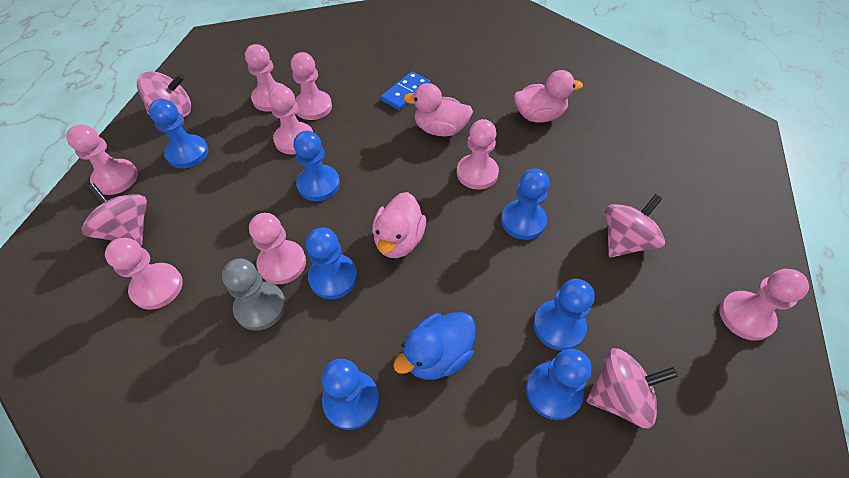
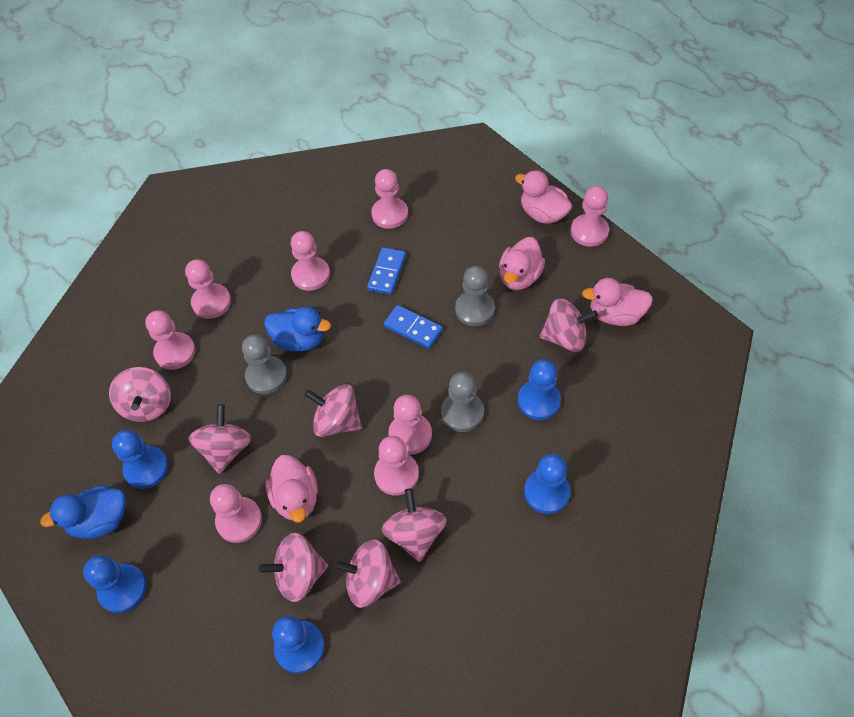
blue domino: [381,71,430,110] = 1 -> [367,247,406,295] [383,305,443,349] = 2
blue duck: [393,312,476,380] = 1 -> [40,485,126,539] [264,307,331,351] = 2
blue pawn: [149,99,208,168] [293,131,340,201] [306,227,357,299] [322,359,379,430] [501,169,549,240] [526,349,592,420] [533,279,595,351] = 7 -> [83,555,147,613] [112,430,169,489] [272,616,325,674] [518,359,561,420] [524,454,570,514] = 5
grey pawn: [222,259,286,330] = 1 -> [242,335,287,394] [441,372,484,432] [455,266,495,326] = 3
pink duck: [372,192,426,258] [403,83,473,136] [514,70,583,123] = 3 -> [266,455,318,523] [499,237,545,290] [515,171,572,224] [582,278,653,326] = 4
pink spinning top: [82,183,147,246] [137,71,191,117] [587,348,678,429] [606,194,665,257] = 4 -> [109,367,171,422] [188,404,252,474] [259,533,328,602] [304,384,362,437] [333,539,401,608] [382,488,446,562] [540,298,598,352] = 7

